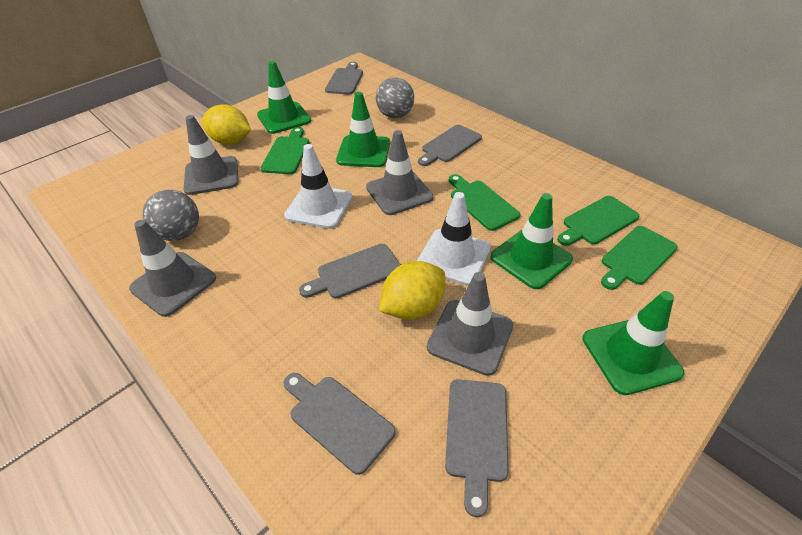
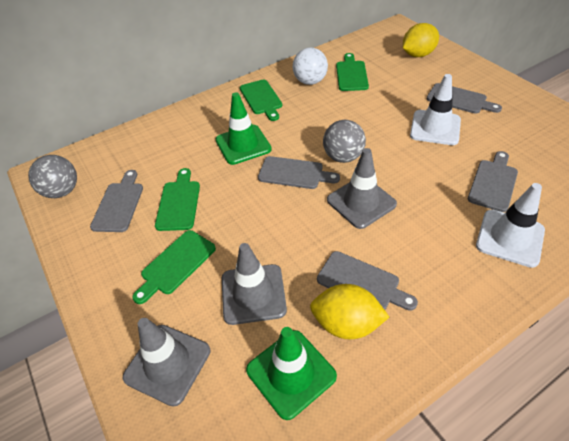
green traffic cone: [257,61,311,134] [336,92,390,167] [490,193,573,289] [582,291,684,395] = 4 -> [216,92,272,165] [246,327,337,420] = 2
grey traffic cone: [129,220,216,317] [184,115,239,195] [366,130,433,215] [427,272,513,376] = 4 -> [123,318,210,407] [222,243,287,325] [327,148,397,229] = 3
white ball: none = 0 -> [293,48,328,85] = 1

